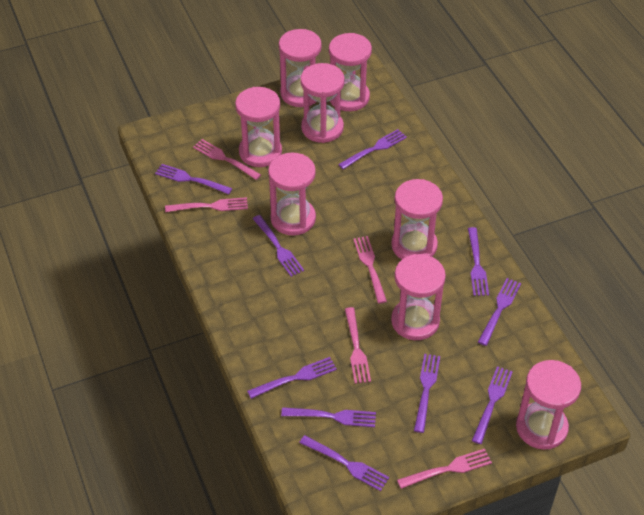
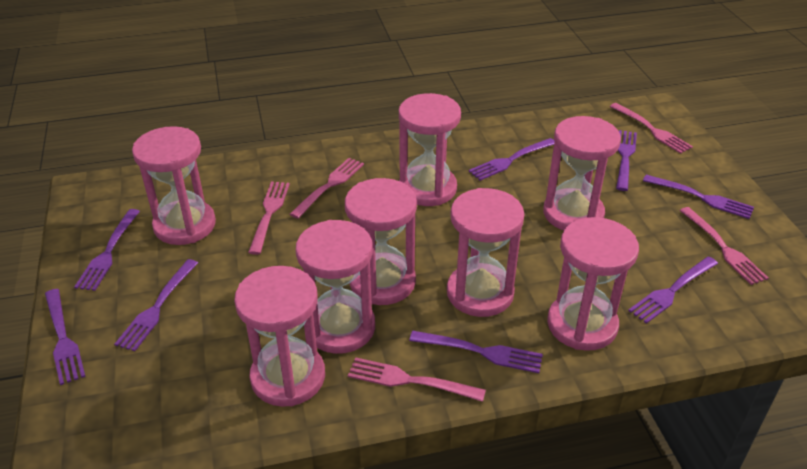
purple fork: [155,164,232,194] [247,357,337,399] [253,215,304,277] [281,407,376,427] [299,435,389,491] [338,129,407,169] [414,354,440,433] [468,227,489,296] [472,366,513,444] [478,278,521,346] = 10 -> [45,289,86,385] [74,209,140,291] [114,259,198,351] [409,331,543,373] [469,138,554,181] [616,130,637,191] [628,256,718,324] [643,175,754,219] = 8

